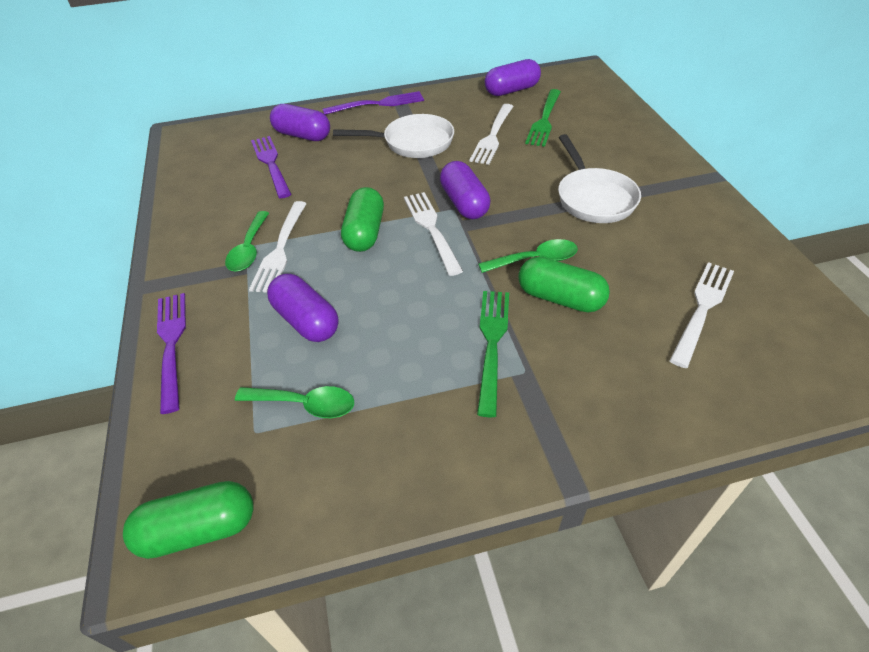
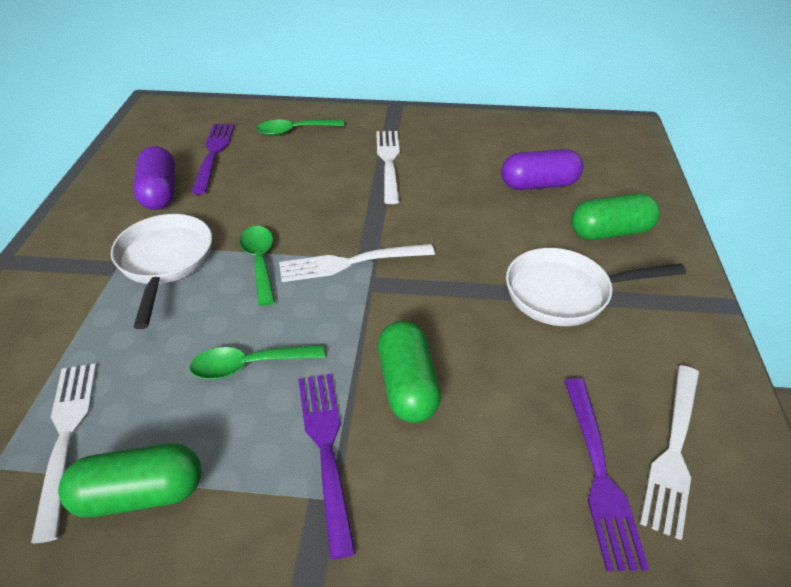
green fork: [477,291,509,417] [525,89,561,147] = 2 -> none = 0
purple capsule: [267,274,339,342] [270,104,330,141] [440,161,490,219] [485,59,541,96] = 4 -> [133,146,175,210] [501,149,583,190] = 2

